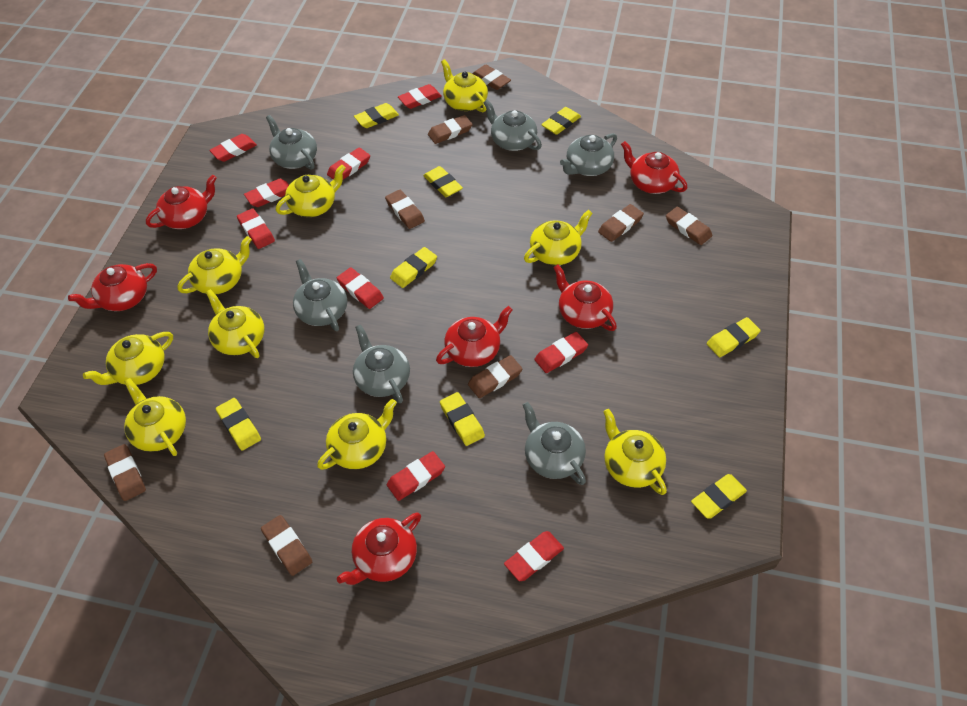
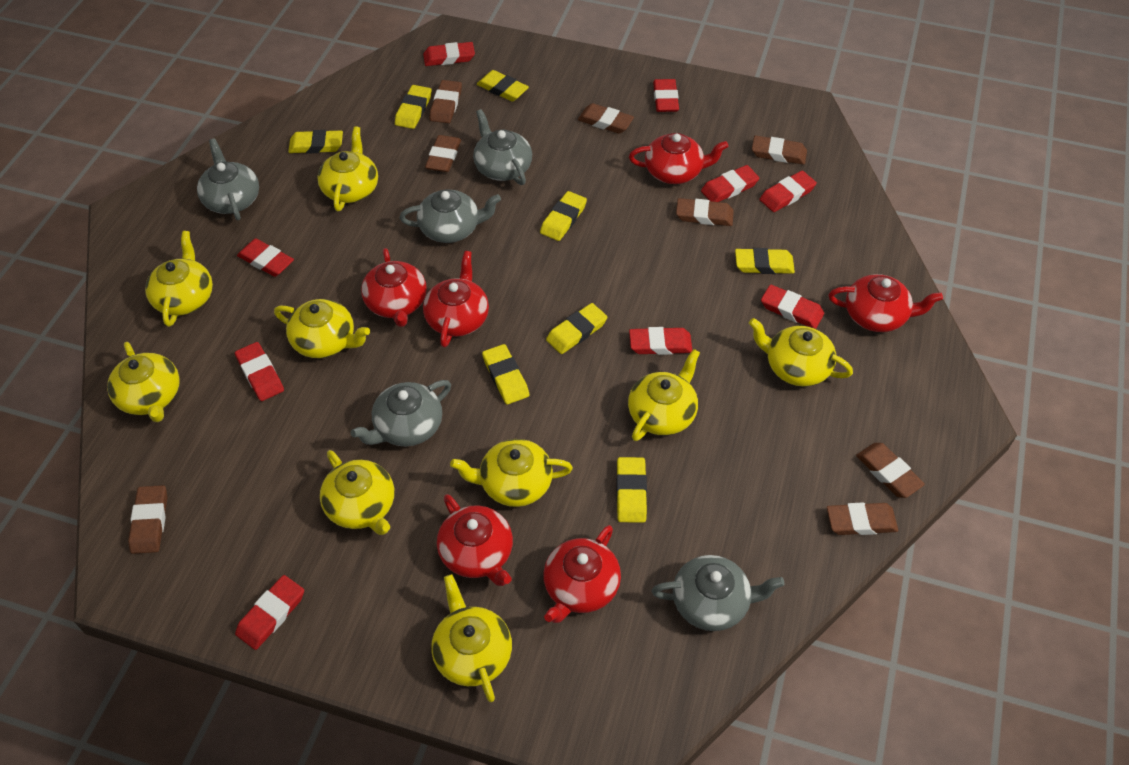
grey teapot: [266,115,317,170] [293,259,347,331] [353,325,410,403] [483,100,542,151] [523,402,586,485] [560,133,617,176] = 6 -> [197,138,259,220] [351,380,451,446] [400,190,501,243] [473,109,532,185] [652,555,785,631] = 5

